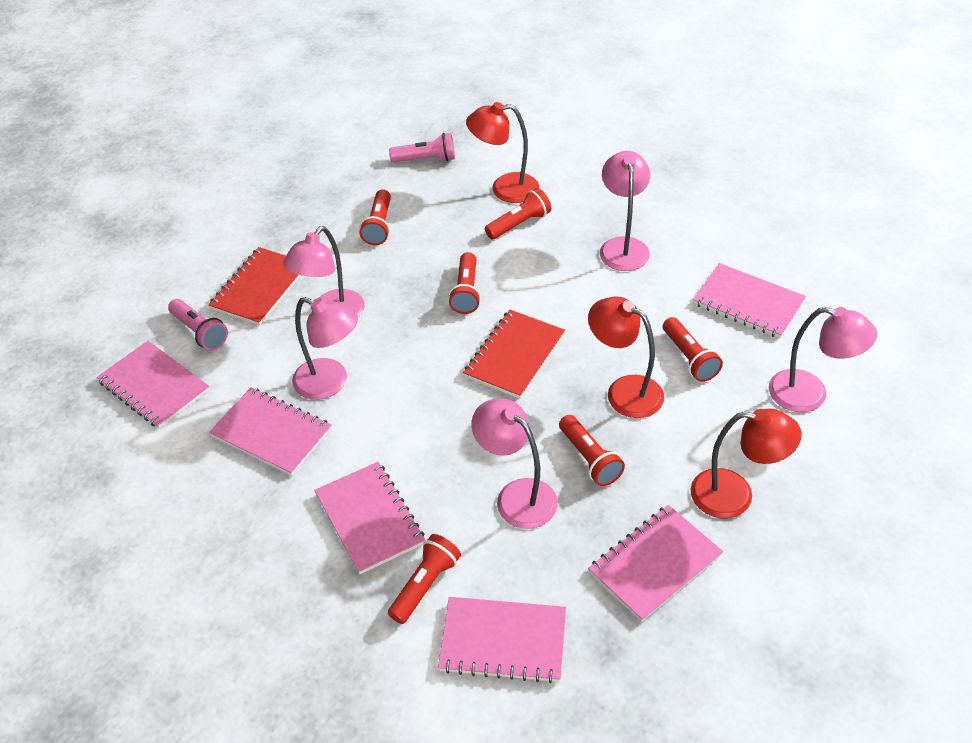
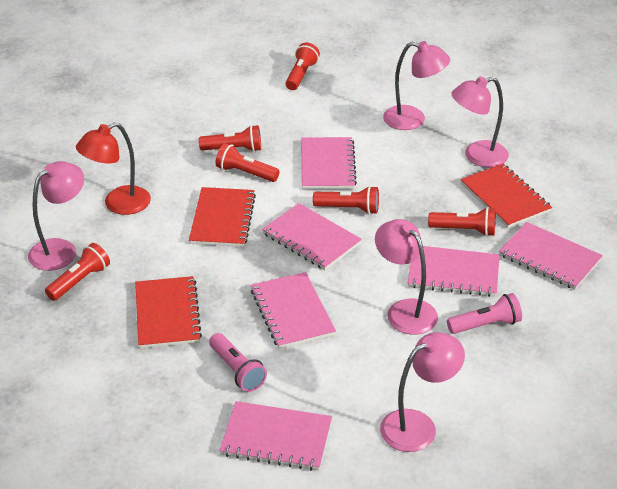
red lamp: [466,102,539,203] [588,297,664,418] [691,409,802,518] = 3 -> [76,122,151,215] = 1
red notebook: [208,247,301,326] [463,310,565,399] = 2 -> [135,276,202,349] [189,187,256,247] [460,164,552,228] = 3

